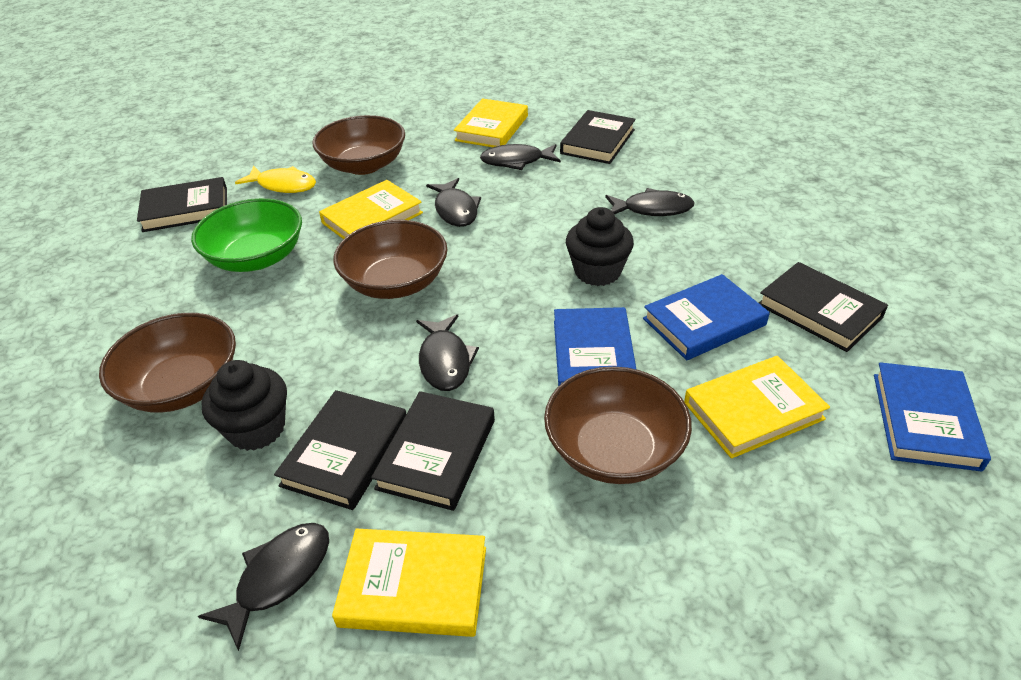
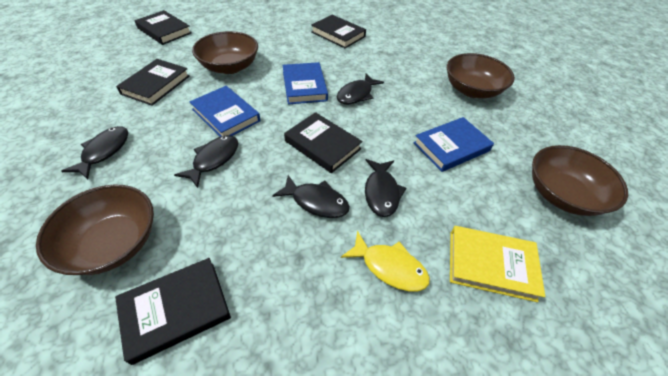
black cupcake: [201,360,287,451] [566,207,634,286] = 2 -> none = 0
green bowl: [191,198,302,272] = 1 -> none = 0
yellow book: [319,180,423,239] [332,529,486,637] [454,98,528,147] [684,356,830,459] = 4 -> [450,226,545,302] = 1

